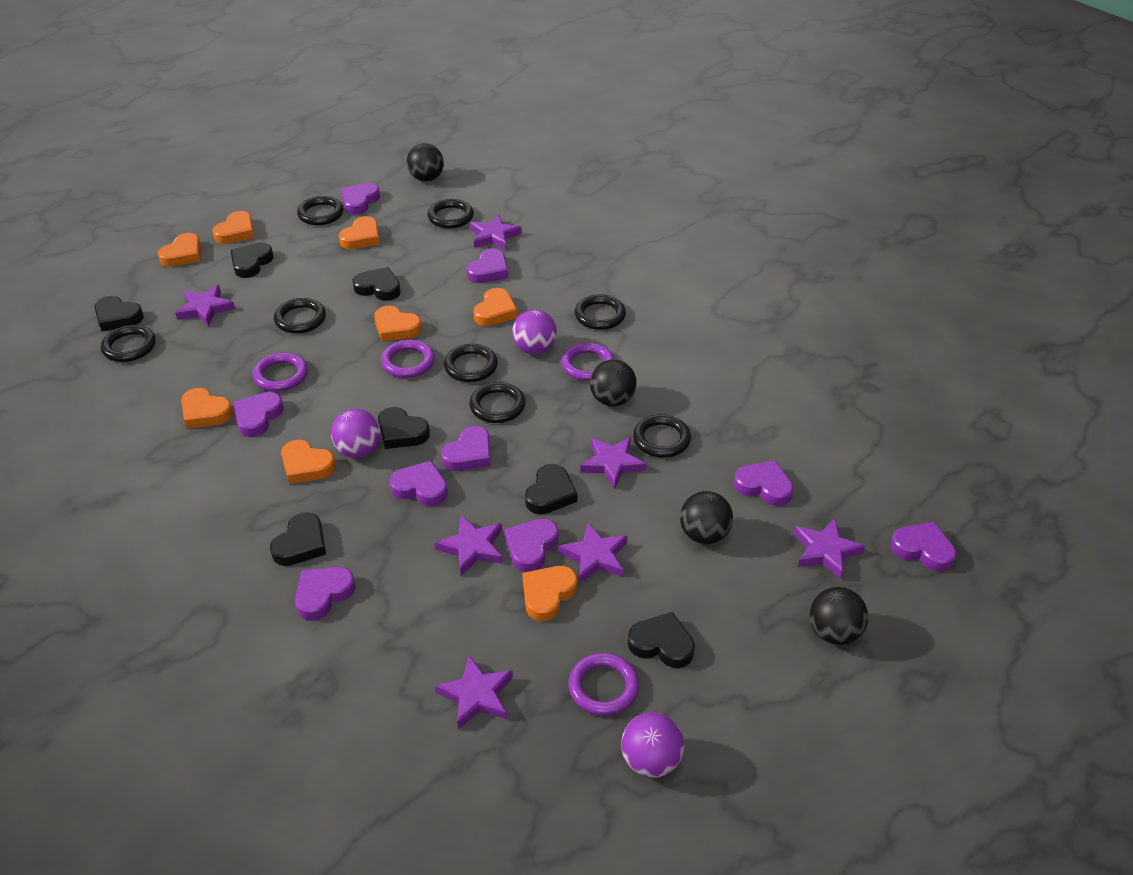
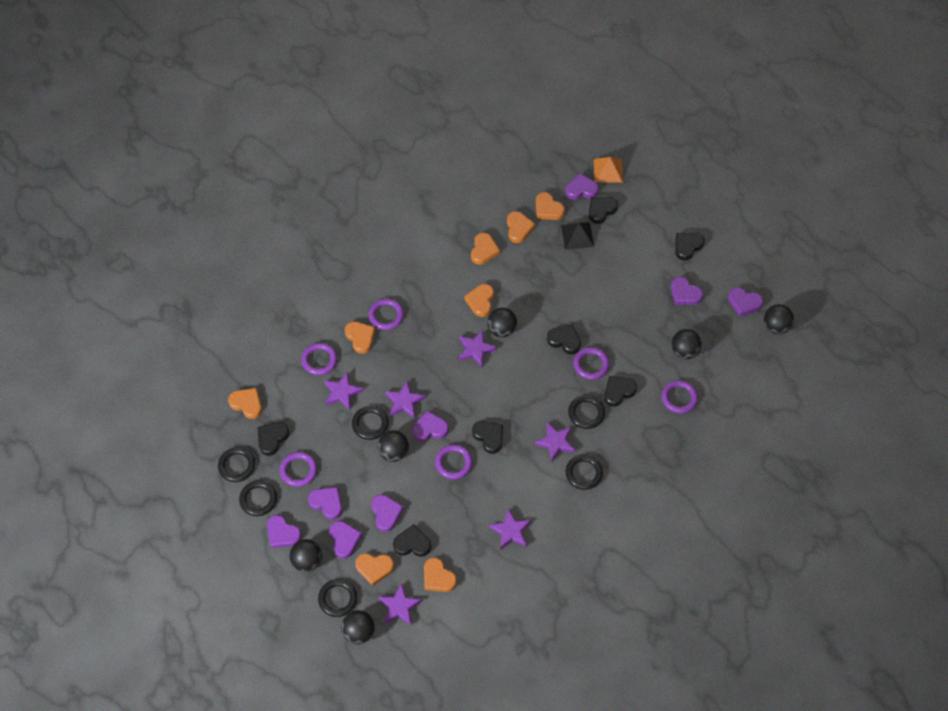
black ball: [407,143,444,181] [590,360,637,407] [680,491,733,544] [810,587,868,645] = 4 -> [290,539,322,572] [341,610,375,644] [377,430,409,462] [487,308,517,337] [671,329,702,359] [764,304,794,334] = 6
black pyramid: none = 0 -> [561,222,594,250] = 1
black ring: [101,325,156,362] [274,298,326,333] [297,196,344,225] [428,199,474,229] [444,344,498,382] [469,382,525,423] [575,294,626,330] [633,414,691,458] = 8 -> [218,447,255,482] [239,480,277,516] [318,579,357,617] [352,406,389,440] [565,455,603,490] [568,395,605,429] = 6
orange pyramid: none = 0 -> [594,157,623,183] = 1
purple ball: [331,409,381,458] [512,310,557,355] [621,712,685,778] = 3 -> none = 0
purple heart: [234,392,284,437] [295,567,356,621] [341,183,380,215] [389,461,448,506] [441,426,491,471] [467,248,508,283] [505,518,559,572] [734,461,793,506] [890,522,956,572] = 9 -> [267,515,302,548] [308,487,342,520] [329,521,362,559] [371,494,404,532] [412,410,449,442] [565,173,599,200] [671,276,703,305] [728,287,763,317] = 8
purple ring: [253,353,308,392] [381,340,435,378] [561,343,615,381] [568,653,639,716] = 4 -> [280,452,317,487] [301,343,337,375] [369,298,404,330] [435,444,473,479] [574,347,610,380] [662,380,698,413] = 6
purple star: [175,285,235,327] [435,515,503,576] [435,655,513,729] [470,214,522,250] [558,522,627,583] [580,437,646,489] [794,519,865,579] = 7 -> [324,372,364,410] [378,583,422,626] [385,381,426,418] [459,330,497,367] [489,509,531,550] [534,423,575,461] = 6

